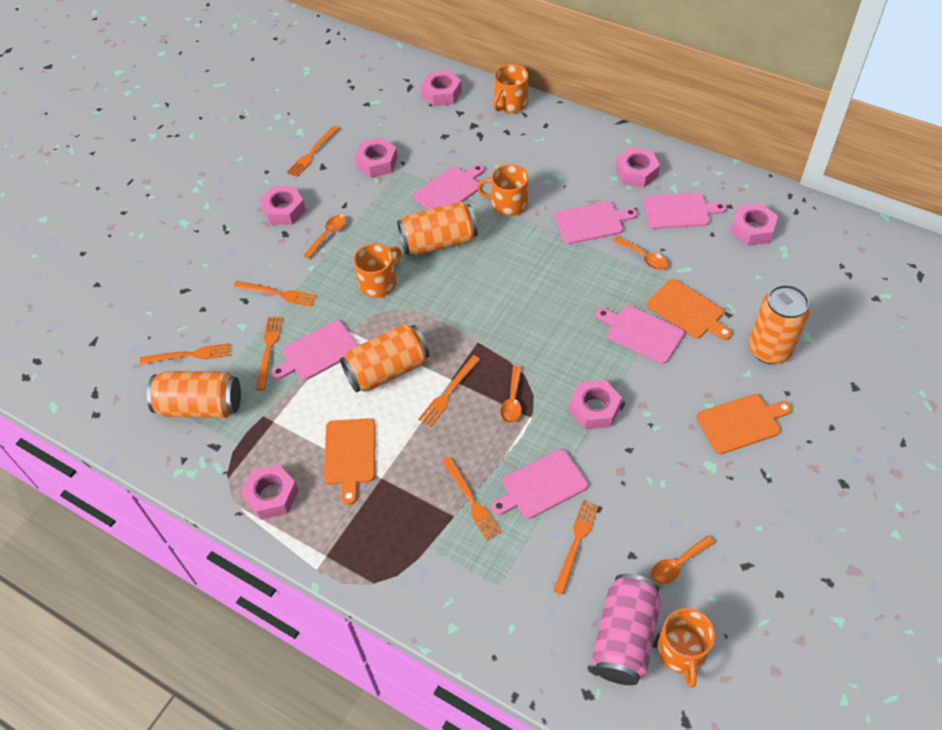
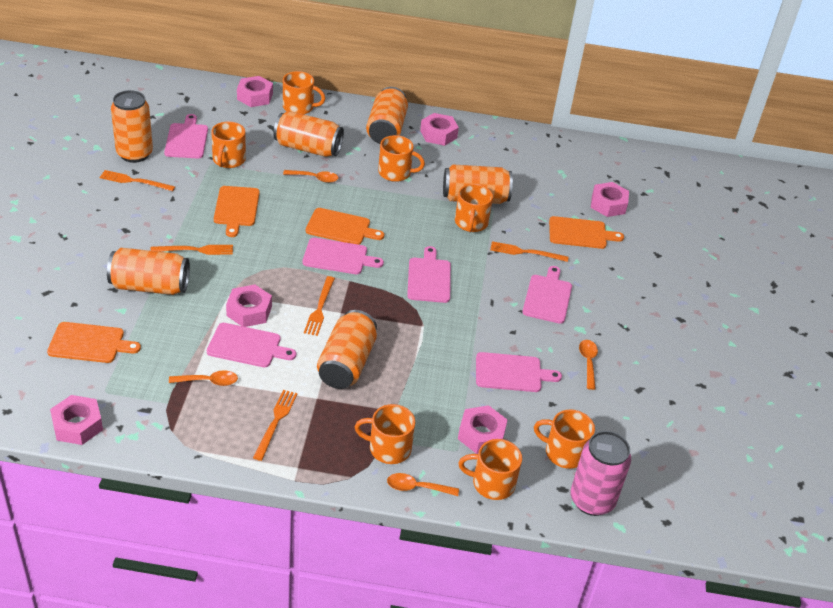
orange can: [147,371,241,418] [340,324,429,393] [397,202,478,255] [749,285,810,364] = 4 -> [107,248,190,295] [111,90,153,163] [274,111,344,157] [317,310,377,389] [366,87,408,144] [443,165,513,204] = 6
orange cutting board: [324,418,376,505] [647,279,732,340] [696,394,792,454] = 3 -> [47,322,141,363] [214,186,260,237] [306,208,384,245] [549,216,624,249] = 4
orange fork: [140,343,230,365] [233,281,317,307] [256,317,282,390] [286,126,340,177] [418,355,481,427] [442,456,501,541] [554,501,599,594] = 7 -> [99,170,175,191] [150,245,233,255] [253,390,298,461] [304,276,335,336] [490,241,568,262] = 5
orange mug: [353,243,401,298] [477,164,528,216] [493,64,528,113] [657,608,715,688] = 4 -> [212,122,246,168] [283,71,326,114] [355,404,415,464] [378,135,425,182] [455,184,493,232] [458,439,522,500] [534,409,595,469] = 7
pink nut: [241,464,298,520] [260,186,306,225] [355,138,398,178] [421,70,462,106] [569,380,622,429] [615,147,660,188] [730,203,778,246] = 7 -> [50,395,103,445] [226,285,272,327] [237,76,273,107] [420,113,459,146] [458,405,507,454] [591,182,629,217] = 6

